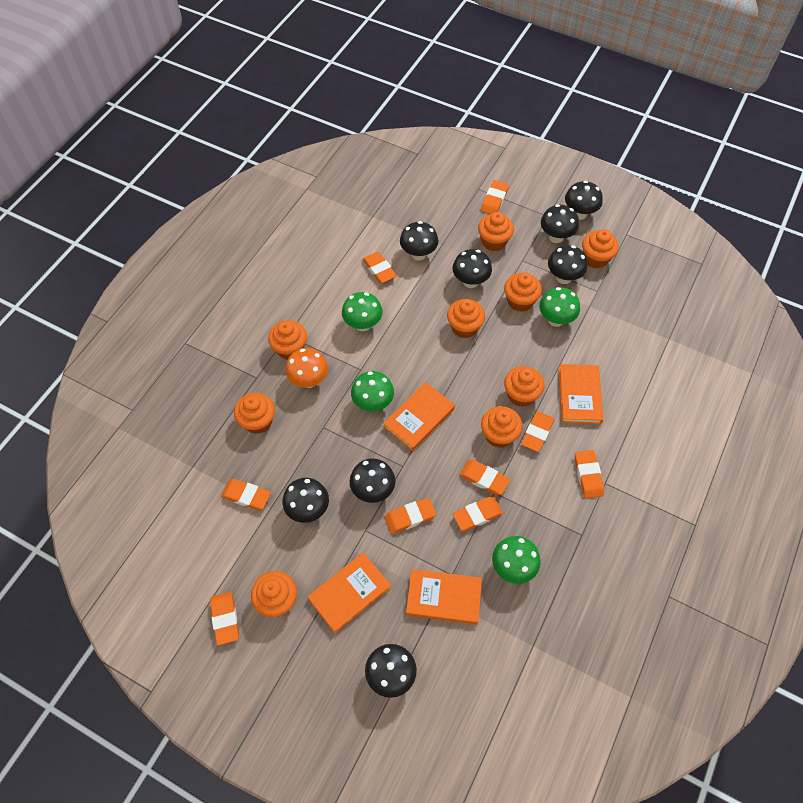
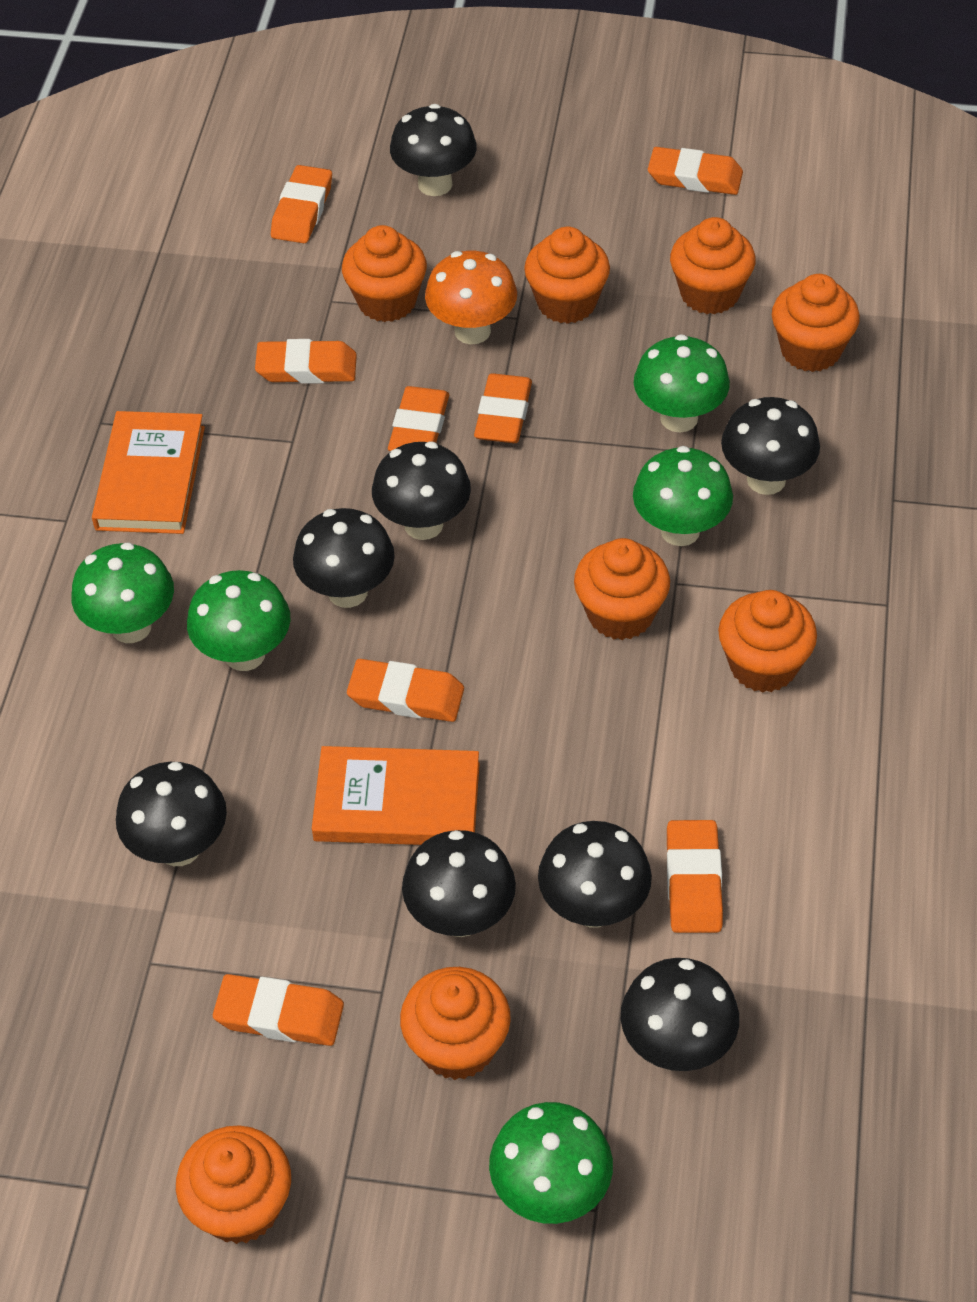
green mushroom: [342,292,383,331] [351,371,394,411] [492,536,541,584] [539,287,580,327] = 4 -> [71,542,174,643] [187,570,290,671] [489,1102,613,1224] [633,446,733,546] [634,334,730,432] = 5
orange book: [308,552,391,634] [383,382,455,451] [406,569,482,625] [559,364,604,424] = 4 -> [92,411,205,534] [312,746,480,845] = 2
orange cupcake: [234,393,275,434] [251,571,297,617] [268,320,307,360] [447,299,485,338] [478,212,514,251] [481,406,522,448] [504,272,542,312] [504,366,545,407] [582,229,619,269] = 9 -> [176,1125,291,1244] [342,225,427,322] [400,967,511,1080] [524,227,610,324] [574,538,670,640] [670,217,756,314] [718,590,817,693] [772,274,860,372] = 8
orange eraser: [210,592,239,645] [221,479,271,510] [363,252,397,283] [384,498,436,534] [453,497,503,531] [459,460,510,495] [481,180,509,214] [521,411,555,452] [575,450,604,498] = 9 -> [213,974,344,1046] [255,339,357,384] [271,165,332,243] [347,659,464,722] [388,386,449,451] [474,373,532,443] [648,147,743,195] [667,820,723,933] = 8

